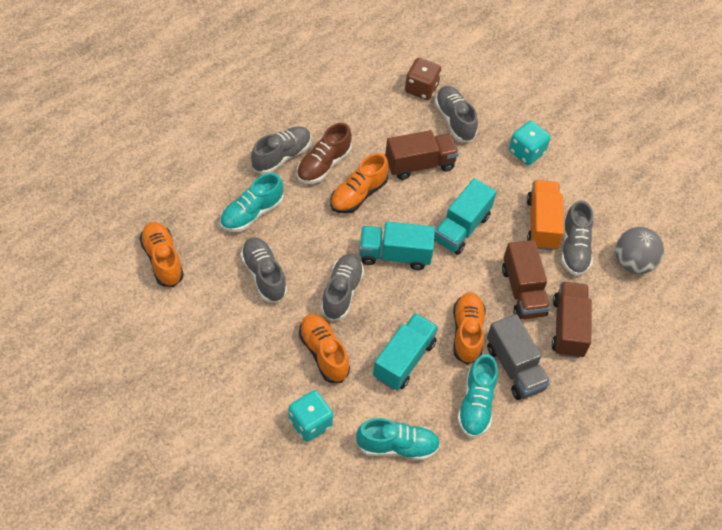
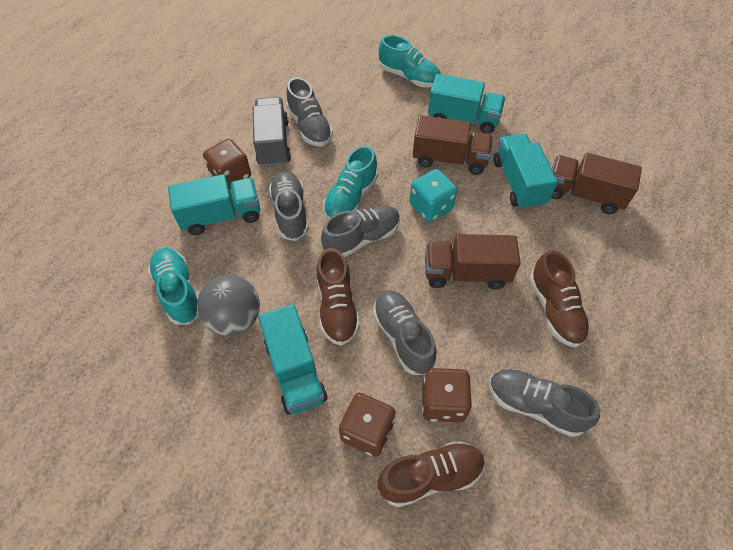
brown dice: [405,58,441,100] = 1 -> [203,139,251,189] [339,393,396,457] [422,368,472,422] = 3
brown shoe: [297,123,352,184] = 1 -> [317,248,360,346] [377,441,485,507] [529,250,590,348] = 3
orange shoe: [139,222,184,287] [299,314,350,383] [330,153,389,214] [453,292,486,365] = 4 -> none = 0
orange truck: [527,180,564,251] = 1 -> none = 0
turquoise dice: [289,390,333,442] [509,121,551,165] = 2 -> [410,169,457,222] = 1
turquoise truck: [359,221,435,270] [373,313,439,390] [434,178,497,255] = 3 -> [168,174,260,235] [258,304,327,414] [428,74,505,134] [494,134,558,210] = 4

